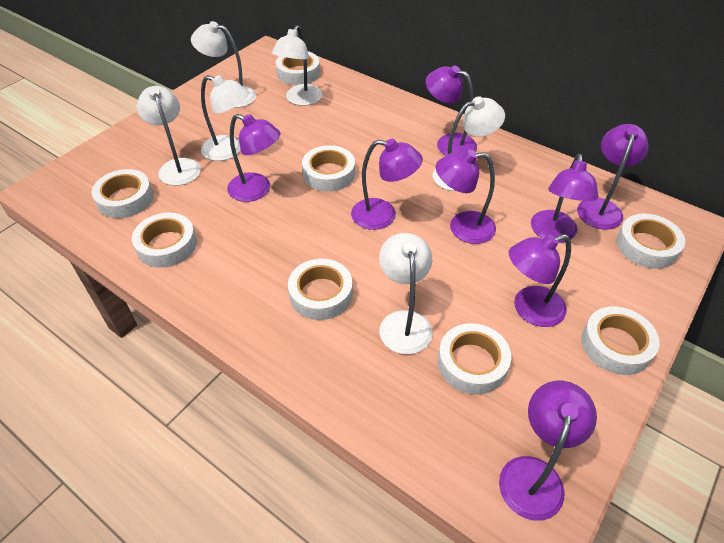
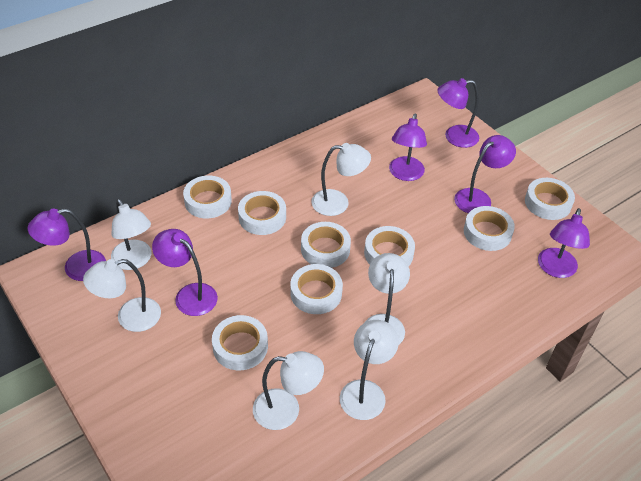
purple lamp: [227,114,281,202] [351,139,423,230] [426,65,477,155] [436,150,496,244] [499,381,597,521] [509,234,571,327] [531,154,598,243] [577,124,648,230] = 8 -> [28,209,106,281] [152,229,218,316] [389,113,427,181] [437,78,479,148] [454,135,516,213] [538,208,590,278] = 6

